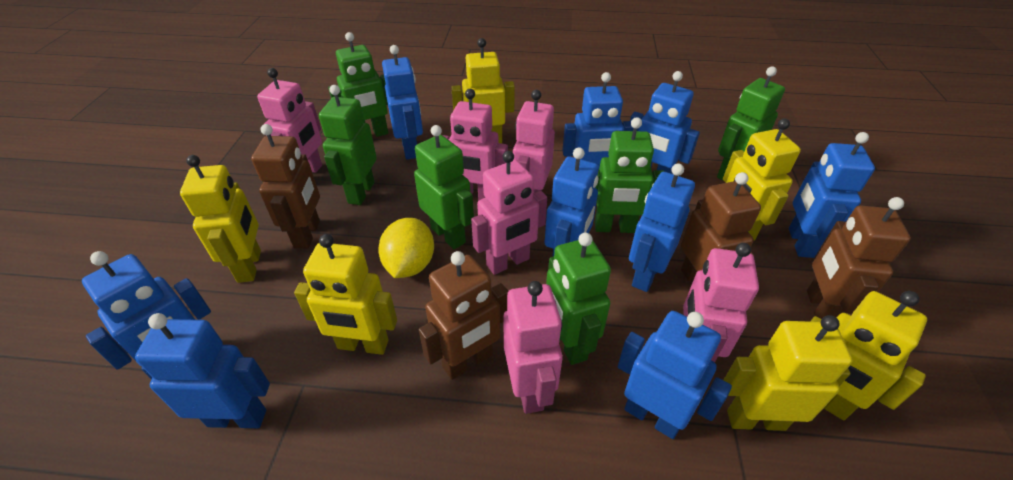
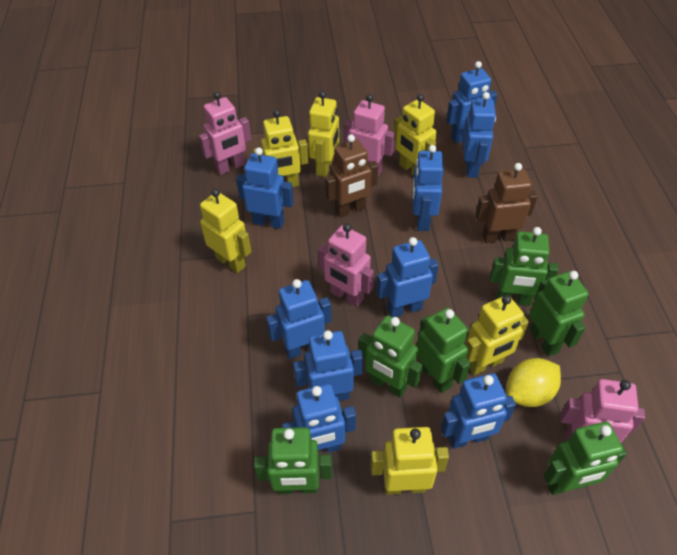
brown robot: [251,124,320,249] [419,251,508,380] [681,172,761,281] [807,197,911,319] = 4 -> [325,134,378,218] [475,163,538,243] = 2
pink robot: [257,68,322,173] [443,89,508,201] [471,151,547,275] [504,281,563,414] [513,90,555,193] [683,243,759,363] = 6 -> [199,91,252,175] [318,223,374,307] [344,94,395,176] [560,379,645,443] = 4

